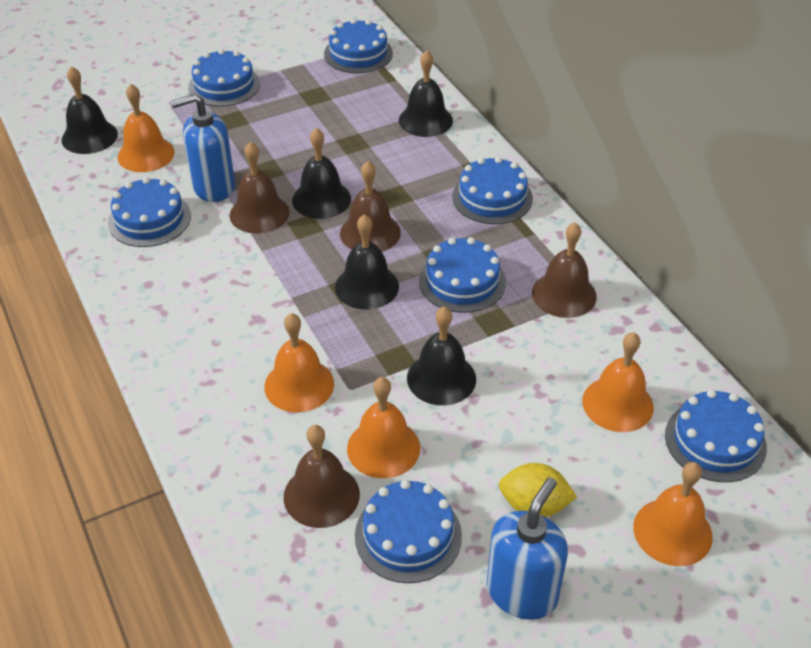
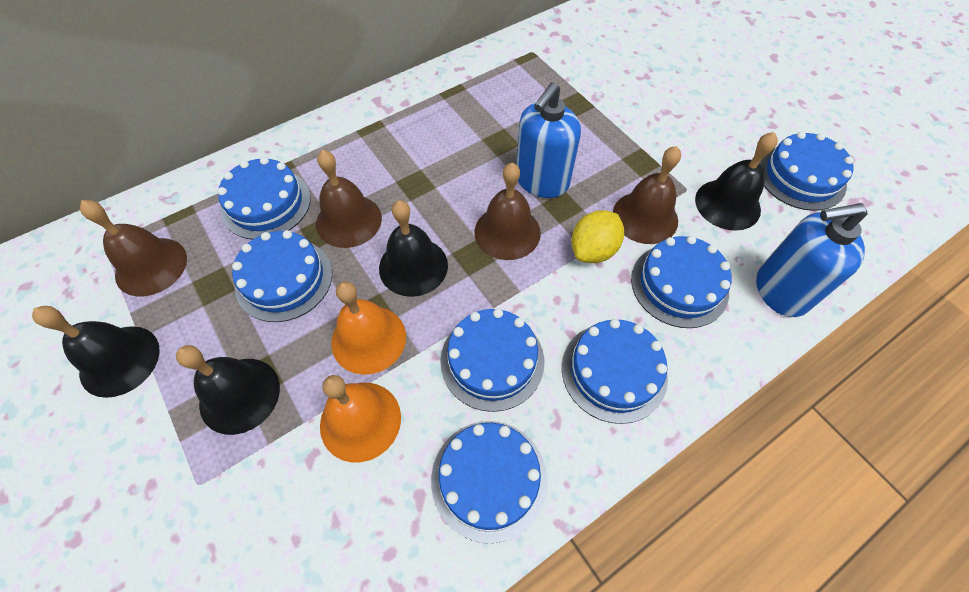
black bell: [61,66,118,154] [292,128,351,219] [335,214,399,310] [399,51,453,137] [407,306,476,405] = 5 -> [32,306,160,398] [176,345,280,435] [379,200,448,297] [695,132,778,231] = 4
orange bell: [118,84,175,172] [264,313,334,413] [347,377,420,478] [582,332,654,432] [633,462,713,566] = 5 -> [320,375,401,462] [331,281,406,375] = 2

